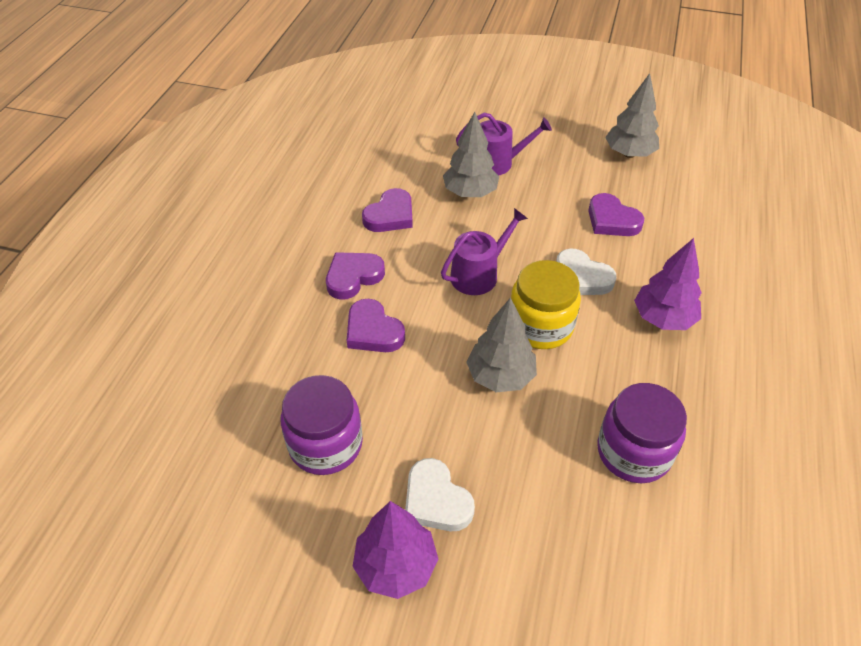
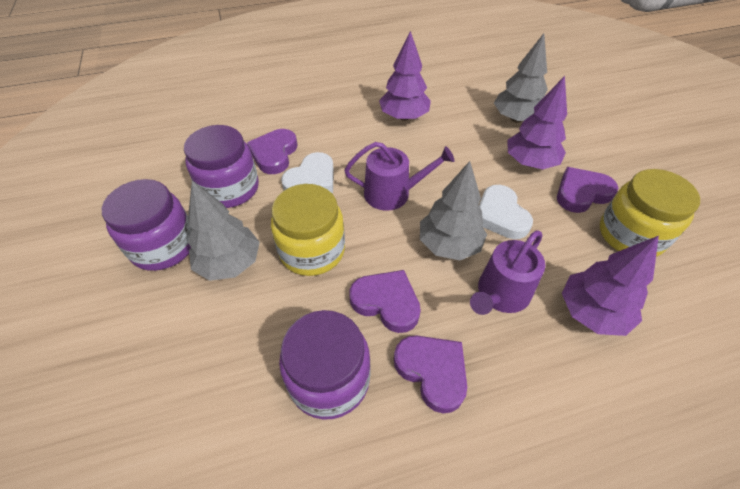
purple jar: [281,375,363,475] [597,383,687,483] = 2 -> [102,179,192,271] [184,125,259,208] [279,310,370,420] = 3
purple tree: [353,501,438,599] [634,238,702,330] = 2 -> [379,31,431,121] [508,76,567,170] [562,236,659,336] = 3
yellow jar: [511,260,581,349] = 1 -> [271,184,345,276] [600,169,700,257] = 2

